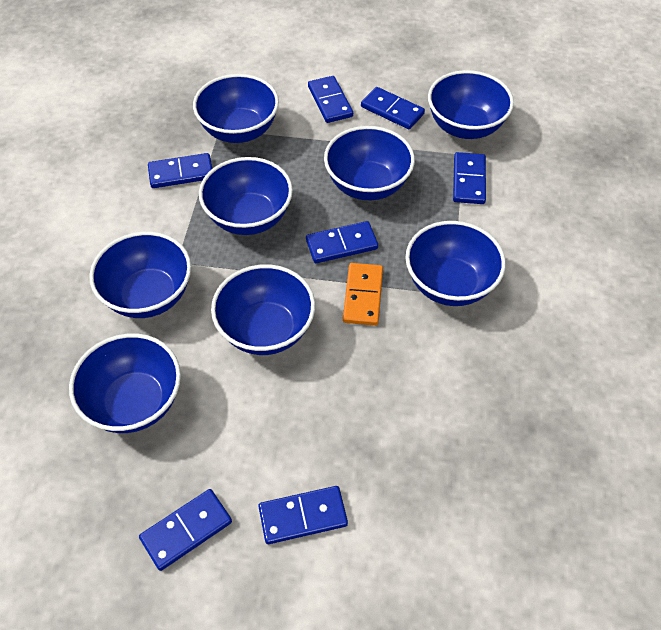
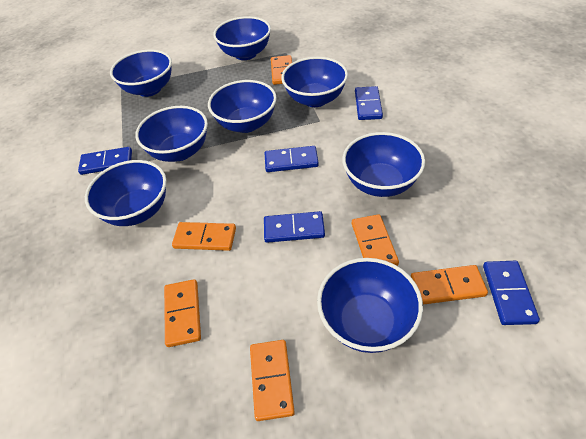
blue domino: [139,489,232,571] [148,153,212,188] [258,486,348,544] [306,221,378,263] [308,76,353,123] [361,87,425,129] [453,152,486,204] = 7 -> [78,147,132,175] [264,146,319,172] [264,211,325,243] [355,86,383,120] [483,261,540,325] = 5
orange domino: [343,263,383,326] = 1 -> [164,279,201,347] [172,222,236,251] [250,340,295,421] [271,55,292,85] [352,214,399,266] [411,265,488,305] = 6

